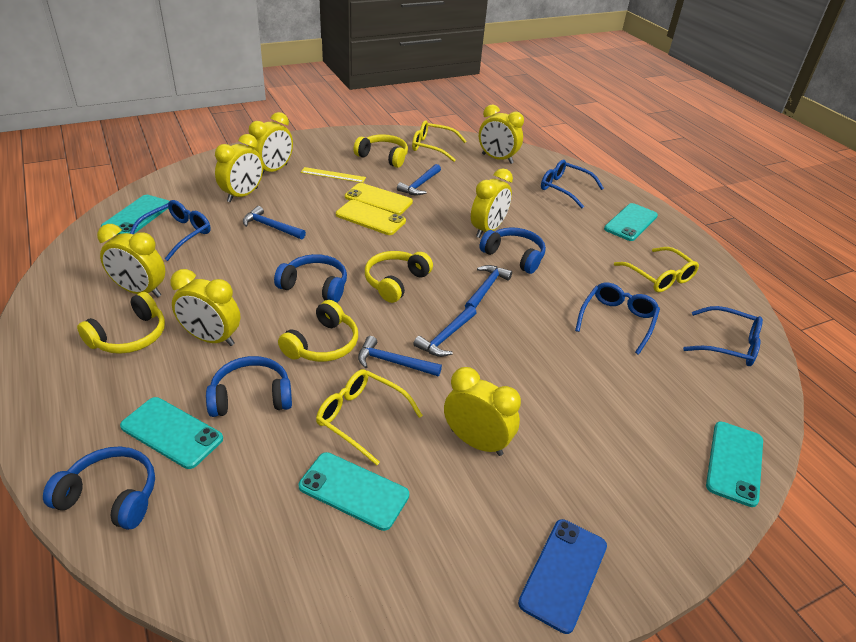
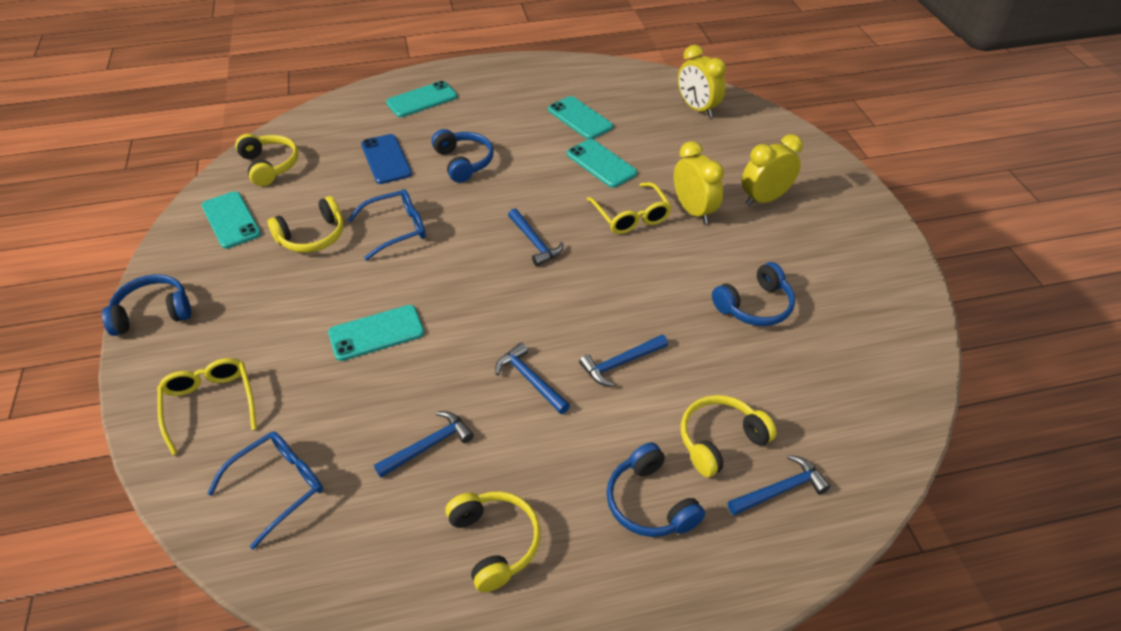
blue glasses: [129,200,211,261] [541,160,604,208] [575,283,660,355] [683,306,763,366] = 4 -> [207,432,323,549] [348,189,426,260] = 2
yellow clock: [97,224,165,297] [170,269,240,346] [215,134,263,202] [248,112,293,176] [444,367,521,456] [471,168,513,238] [479,105,524,164] = 7 -> [674,141,724,224] [678,45,726,117] [742,134,803,206] = 3
yellow glasses: [316,369,423,465] [412,120,466,162] [614,247,699,292] = 3 -> [157,358,257,455] [587,182,672,234] = 2
yellow phone: [336,200,406,235] [345,183,413,215] = 2 -> none = 0
yellow ruler: [301,167,366,183] = 1 -> none = 0

